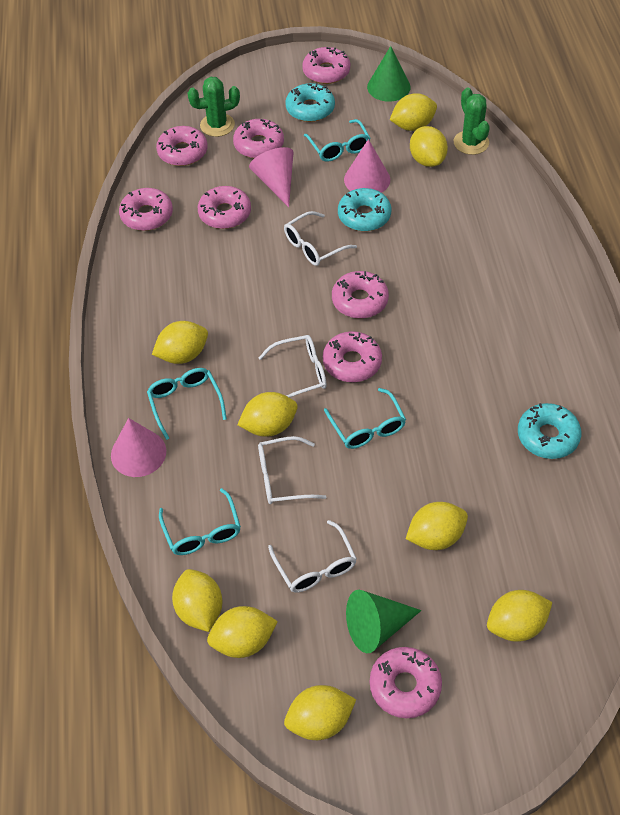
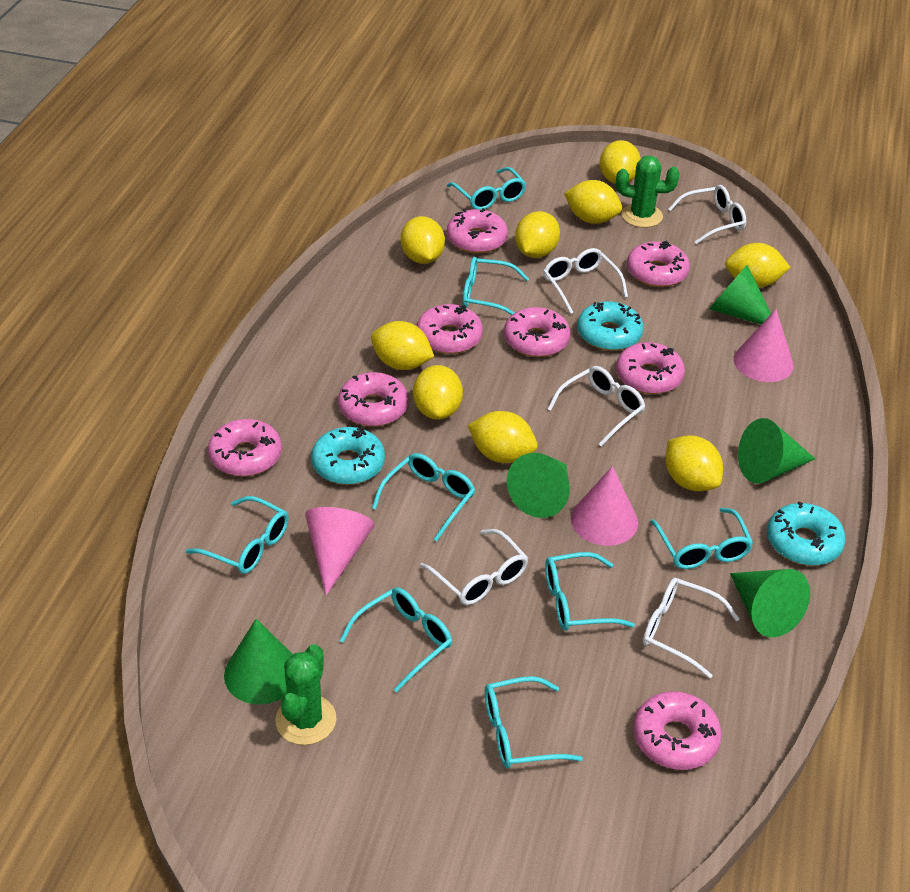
green cone: [346,590,422,653] [367,46,411,102] = 2 -> [224,619,293,704] [507,453,570,518] [709,265,771,324] [730,569,810,637] [738,418,815,484] = 5
turquoise glasses: [147,368,227,440] [159,488,241,555] [304,119,371,162] [324,388,406,449] = 4 -> [186,496,289,574] [340,587,452,692] [372,453,475,541] [447,167,526,210] [463,257,529,315] [485,676,583,768] [545,552,635,631] [650,508,753,569] = 8
white glasses: [258,335,327,398] [258,436,326,504] [268,520,357,593] [284,211,357,266] = 4 -> [420,529,528,605] [543,248,628,314] [548,366,645,446] [643,578,740,678] [668,185,746,244] = 5

